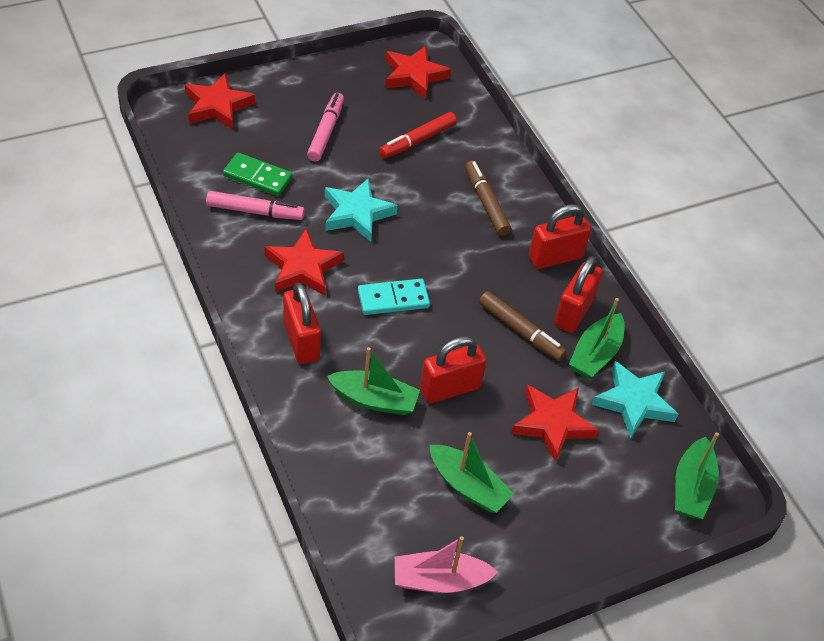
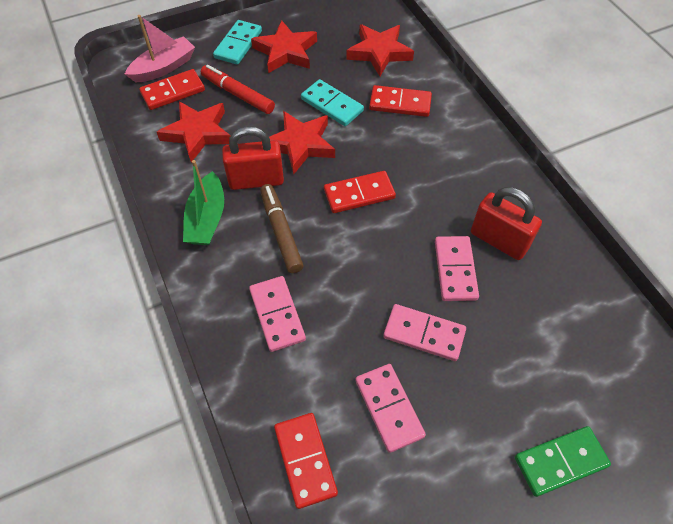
brown marker: [465,160,511,236] [479,291,567,361] = 2 -> [260,184,304,273] = 1
green boat: [327,347,420,415] [429,432,514,513] [569,298,625,379] [675,432,719,519] = 4 -> [183,160,224,245] = 1
pink domino: none = 0 -> [249,276,306,352] [355,364,426,453] [383,304,466,361] [435,236,479,301] = 4
pink marker: [206,191,305,220] [307,93,344,161] = 2 -> none = 0
red domino: none = 0 -> [139,69,205,110] [274,413,338,509] [324,171,396,213] [369,85,432,117] = 4
red padlock: [283,283,321,364] [420,336,486,403] [529,204,591,269] [554,256,603,333] = 4 -> [222,126,284,190] [471,187,542,260] = 2
turquoise domino: [358,279,430,315] = 1 -> [213,20,262,65] [301,79,364,126] = 2
turquoise star: [325,178,398,242] [592,361,678,438] = 2 -> none = 0

